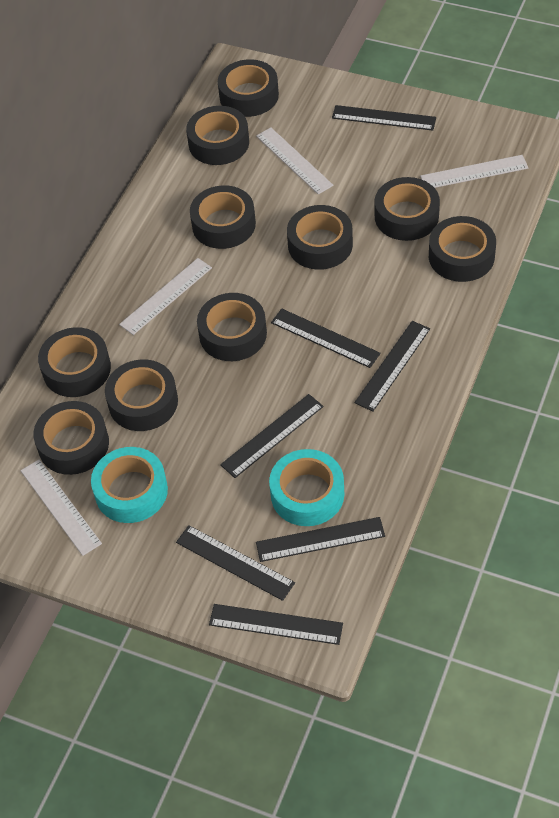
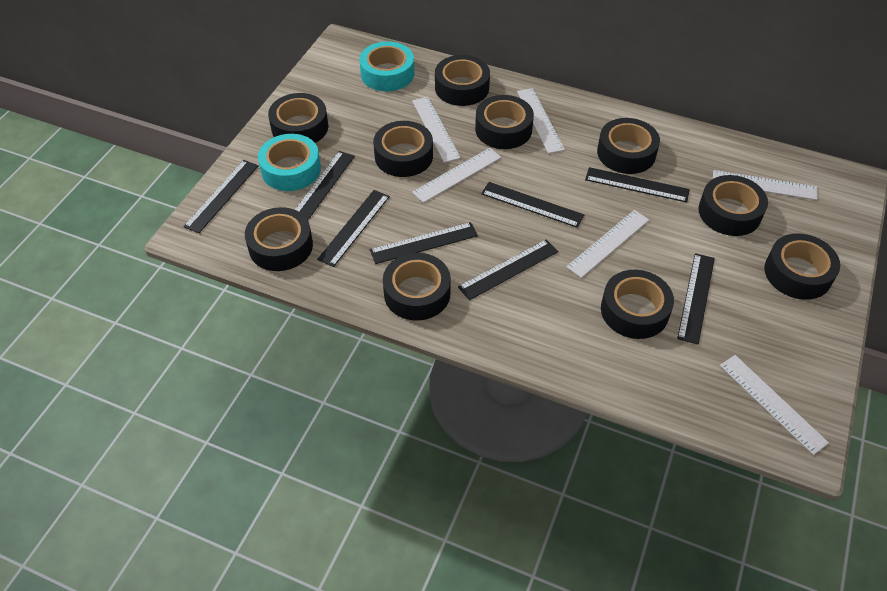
black ruler: [176,525,295,601] [209,604,343,645] [220,394,324,478] [256,517,385,562] [271,309,381,368] [332,105,436,131] [354,321,430,412] = 7 -> [183,160,259,233] [295,151,355,220] [317,190,390,267] [370,222,478,264] [458,239,558,300] [481,182,584,228] [585,167,690,203] [677,253,715,344] = 8
white ruler: [21,459,102,556] [119,258,212,335] [256,127,333,194] [420,155,528,188] = 4 -> [412,97,461,163] [412,148,501,203] [517,88,565,154] [566,210,649,278] [713,170,818,200] [720,355,829,455] = 6

